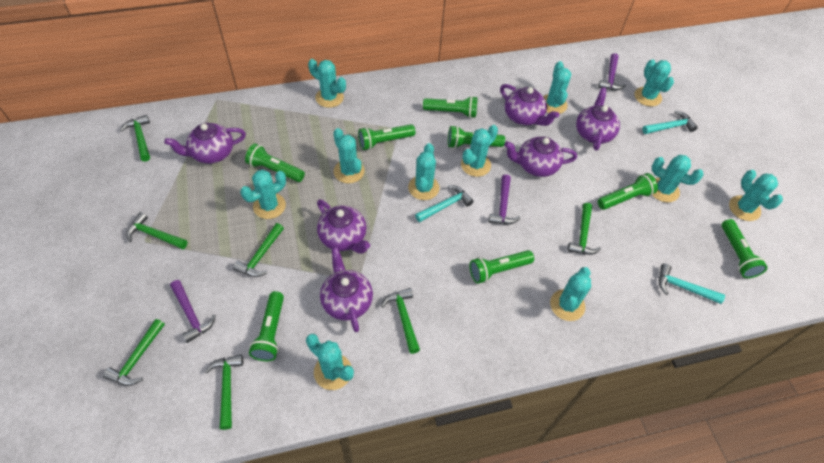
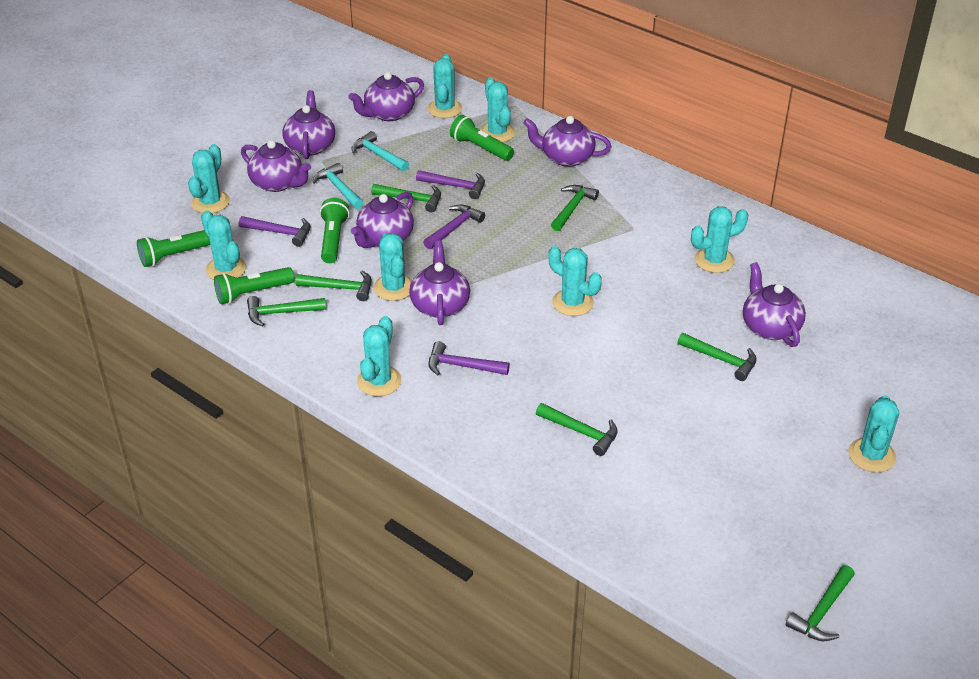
green flashlight: [245,143,305,182] [249,291,284,361] [358,124,416,150] [423,96,477,118] [448,126,505,149] [470,250,534,284] [598,173,658,210] [721,219,768,278] = 8 -> [137,230,211,267] [214,267,295,304] [320,198,349,263] [450,115,514,161] = 4
purple hammer: [170,280,216,343] [489,175,520,224] [598,53,626,91] = 3 -> [239,216,310,247] [416,170,485,199] [423,204,485,249] [428,341,510,375] = 4
purple teapot: [165,123,246,164] [317,200,370,254] [320,247,373,332] [500,84,559,126] [504,137,577,177] [576,88,620,151] = 6 -> [241,140,311,192] [283,90,335,159] [348,72,424,121] [351,192,414,248] [409,240,470,325] [523,116,612,167] [743,262,806,347] = 7
turquoise cactus: [240,169,286,219] [306,334,354,390] [308,59,346,108] [333,128,365,183] [408,143,439,200] [461,125,498,177] [543,61,571,114] [550,267,591,321] [634,59,674,107] [652,155,704,202] [729,170,783,221] = 11 -> [188,144,230,213] [201,210,246,280] [357,316,401,396] [373,233,412,301] [428,54,462,118] [480,78,515,142] [548,246,602,316] [691,206,748,273] [848,395,899,472] = 9
turquoise hammer: [415,185,474,222] [642,111,698,134] [659,264,725,304] = 3 -> [312,163,363,209] [352,131,409,171] = 2

